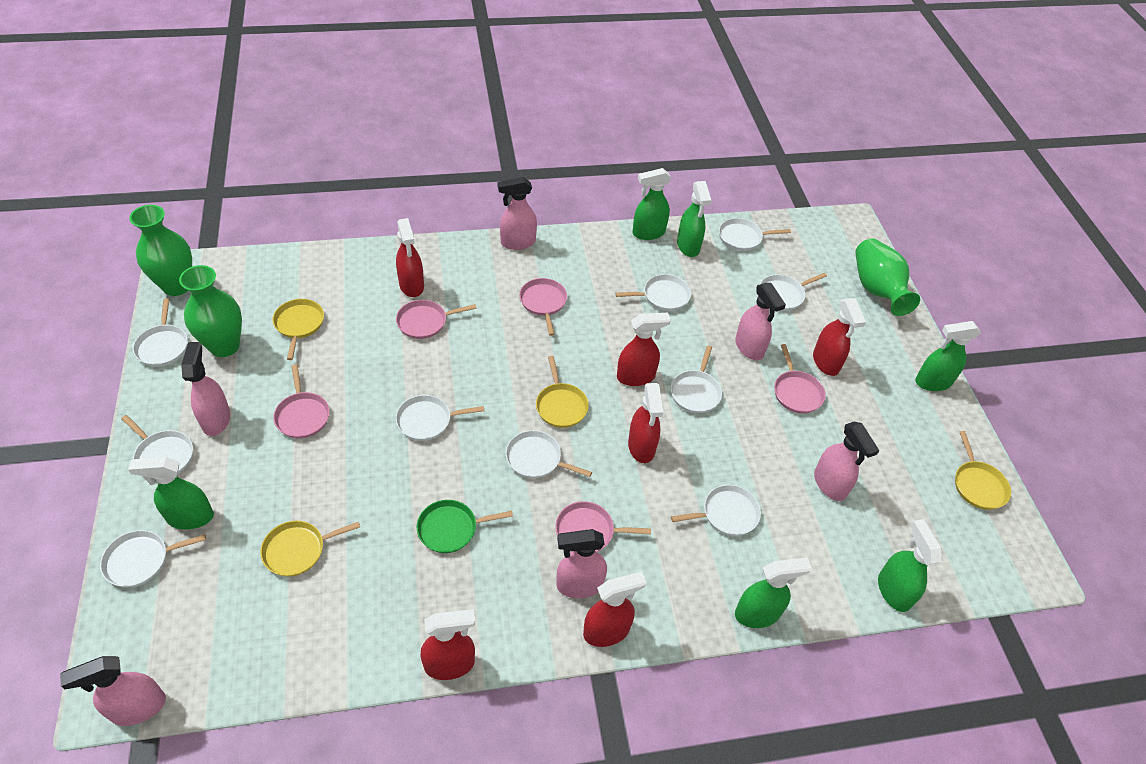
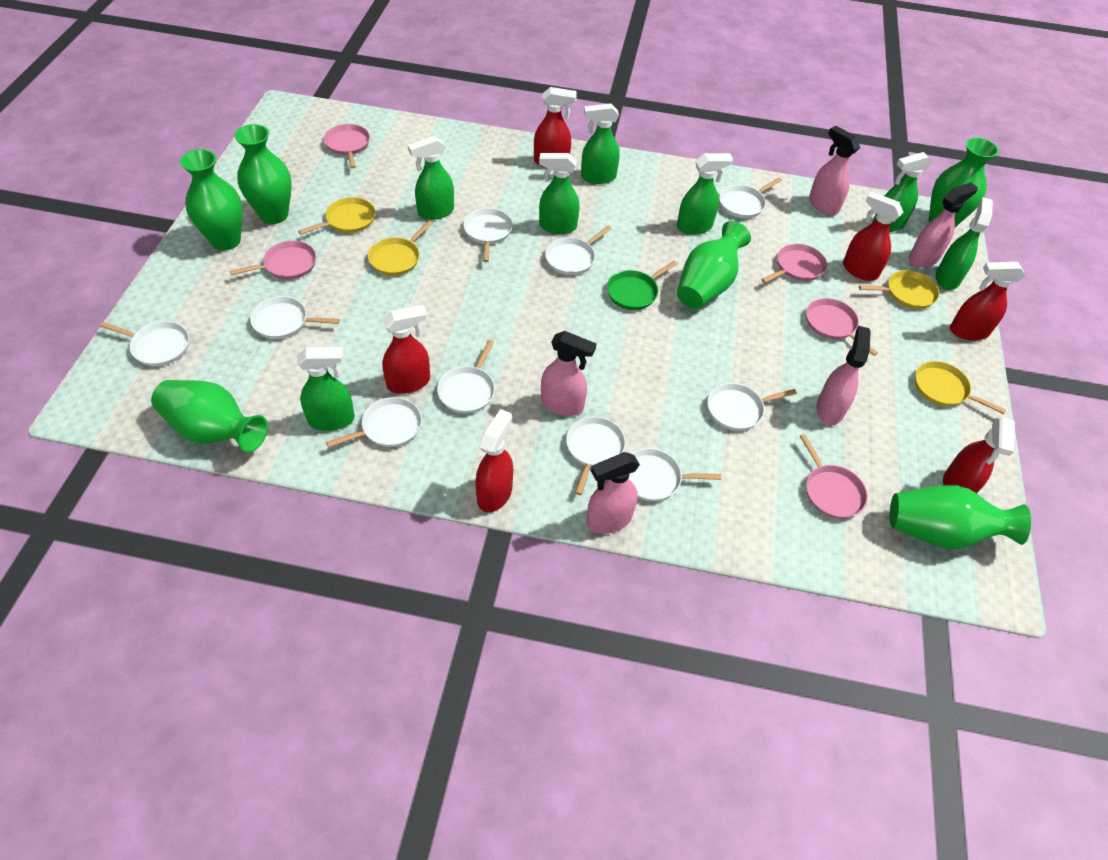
green spray bottle: [128,457,214,529] [632,168,671,240] [677,181,711,257] [735,557,812,628] [878,519,943,612] [915,321,981,391] = 6 -> [297,347,355,431] [408,136,454,220] [539,153,579,234] [581,103,620,184] [677,153,733,235] [872,152,932,232] [936,197,993,290] = 7
green vase: [129,205,192,296] [179,265,242,357] [855,238,920,316] = 3 -> [151,380,268,452] [180,149,243,250] [234,124,292,224] [677,221,751,309] [890,485,1031,549] [929,138,999,227] = 6
pink spray bottle: [60,656,166,726] [181,342,231,436] [497,177,537,250] [557,529,607,598] [735,283,786,360] [814,422,880,501] = 6 -> [541,331,596,416] [586,452,640,534] [809,126,860,215] [816,326,871,425] [908,182,978,268] = 5

